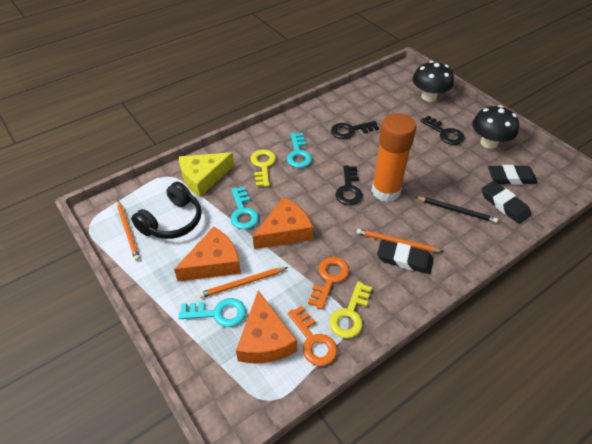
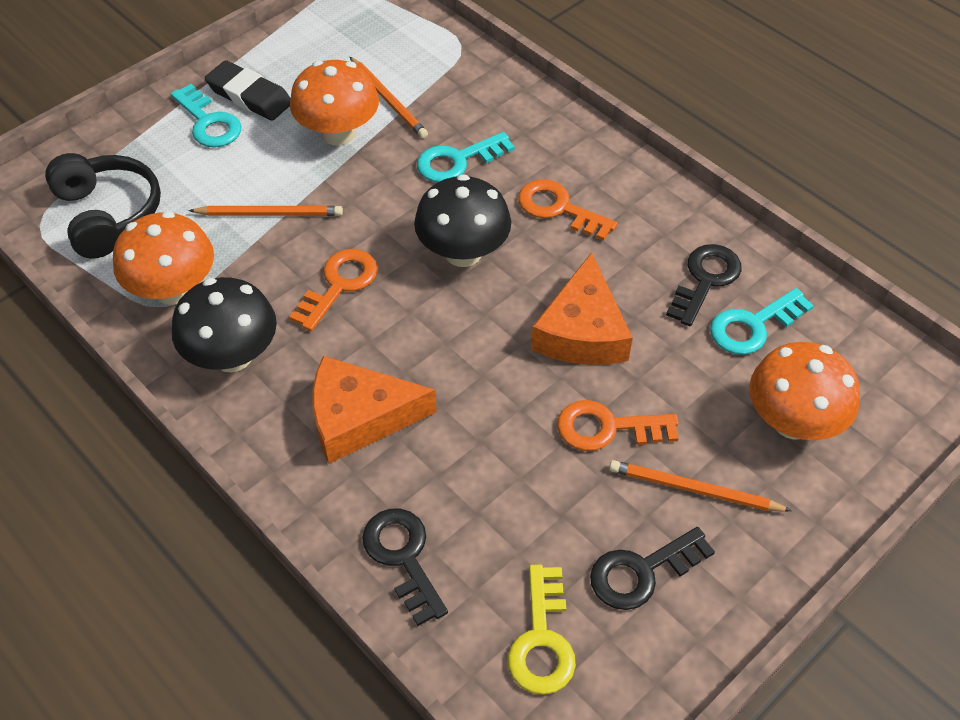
black eraser: [377,240,433,274] [482,181,531,224] [488,165,538,185] = 3 -> [205,60,291,121] = 1
black pencil: [416,197,498,223] = 1 -> none = 0
orange cheese: [174,227,241,281] [236,291,297,363] [253,197,313,249] = 3 -> [312,356,437,464] [531,252,633,365] = 2
orange glue stick: [371,113,416,202] = 1 -> none = 0
orange key: [288,306,337,366] [308,257,349,310] = 2 -> [289,249,378,331] [518,179,618,241] [557,400,679,451] = 3
orange mushroom: none = 0 -> [113,211,214,305] [290,60,379,145] [749,342,860,440] = 3
yellow cheese: [179,152,234,197] = 1 -> none = 0
yellow key: [251,149,276,187] [329,282,372,338] = 2 -> [508,565,576,695] = 1

